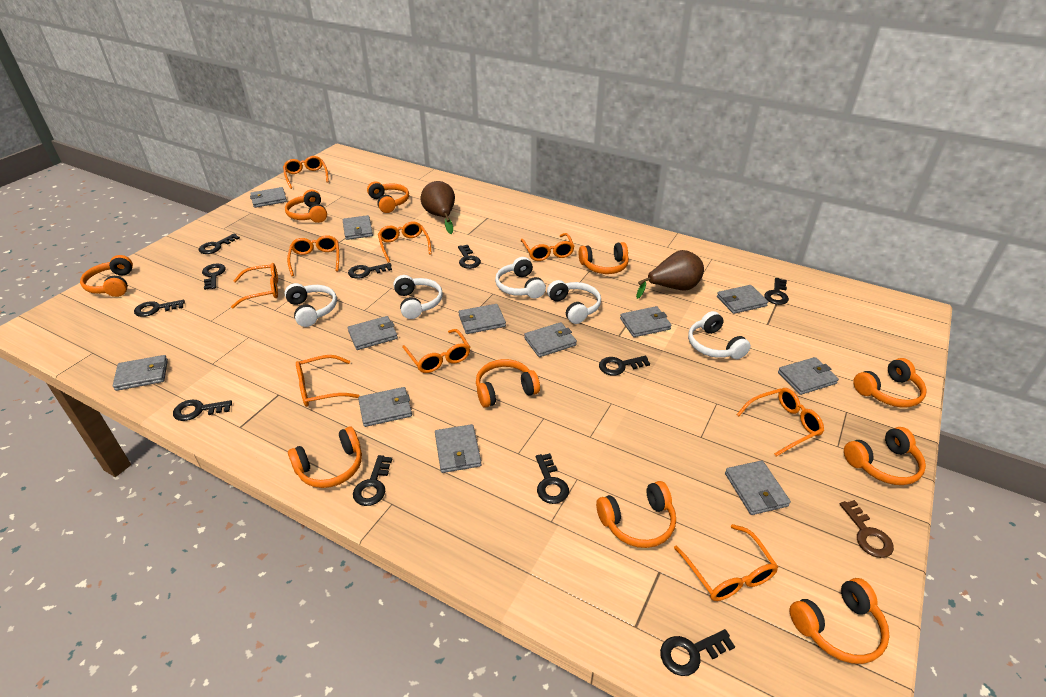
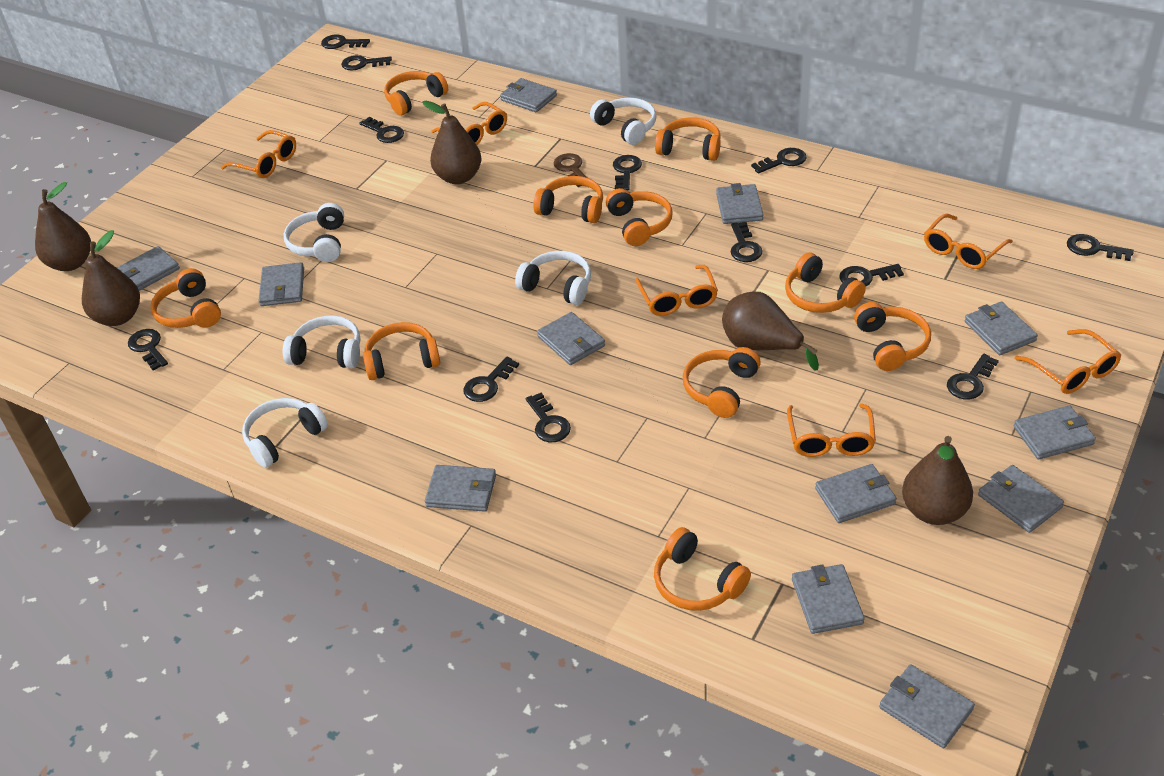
black key: [134,300,185,317] [173,400,232,421] [199,234,240,254] [202,263,225,290] [348,263,392,279] [353,455,392,506] [458,245,481,269] [536,453,569,504] [599,356,650,376] [660,629,735,676] [764,278,789,305] = 11 -> [128,329,168,371] [321,35,370,49] [341,55,392,70] [360,117,404,143] [463,357,519,402] [526,393,571,442] [613,155,642,190] [731,222,763,262] [751,148,807,174] [839,264,904,287] [947,354,999,400] [1067,234,1134,261] = 12
brown pear: [421,181,455,234] [636,250,704,299] = 2 -> [35,182,91,271] [82,230,140,326] [422,101,481,184] [722,292,819,371] [902,436,973,525] = 5
orange glasses: [231,263,278,308] [283,156,329,189] [287,235,339,276] [296,355,360,407] [378,221,432,263] [402,329,470,373] [521,233,575,261] [674,524,778,601] [736,388,824,456] = 9 -> [221,130,296,178] [432,102,507,145] [635,265,718,316] [787,403,876,457] [924,213,1013,269] [1015,329,1121,394] = 6

